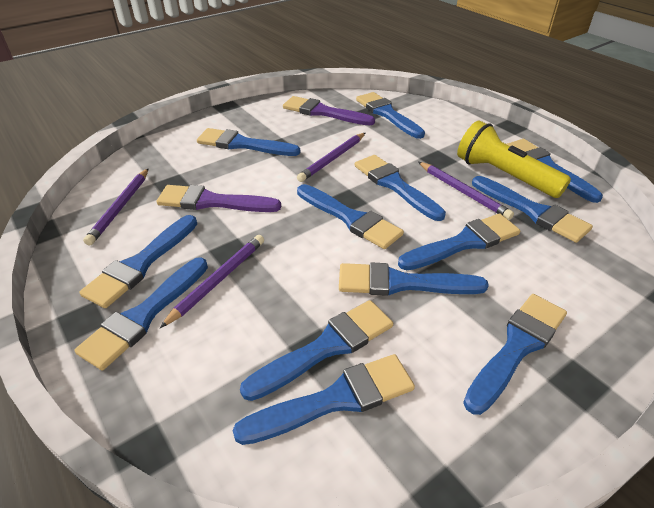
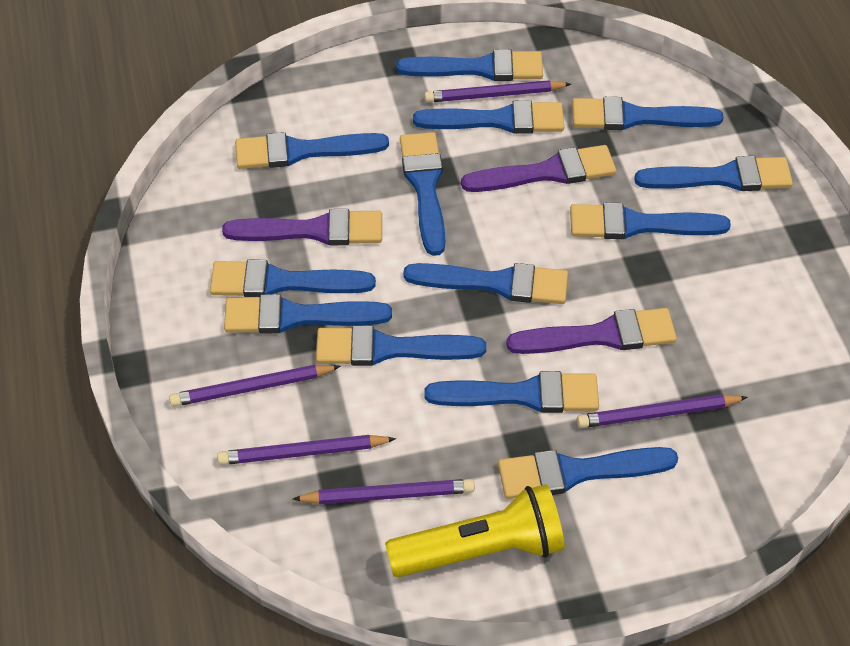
purple brush: [156,185,281,212] [283,96,375,126] = 2 -> [222,209,382,245] [461,145,616,192] [506,308,677,354] = 3
purple pencil: [83,168,149,245] [160,235,264,328] [297,133,365,182] [418,162,514,220] = 4 -> [169,365,341,407] [217,435,396,465] [293,479,475,504] [424,80,571,103] [577,394,748,428] = 5

